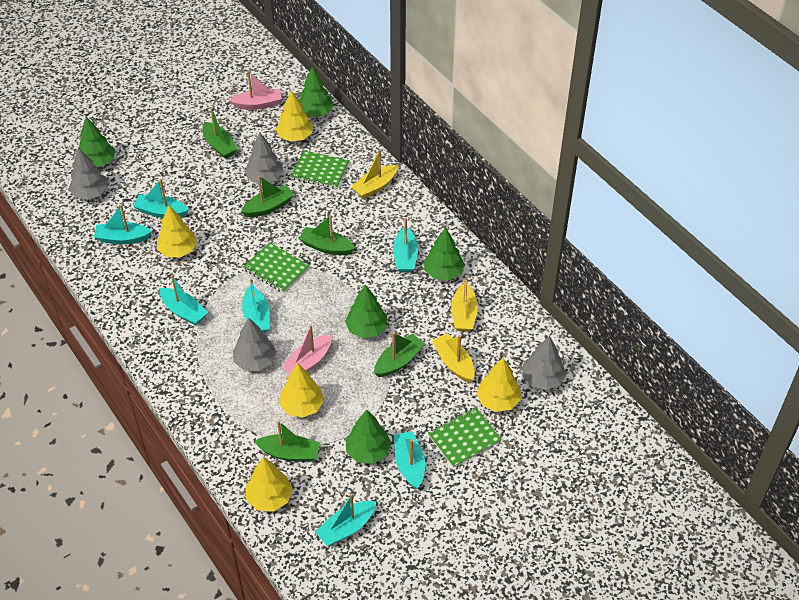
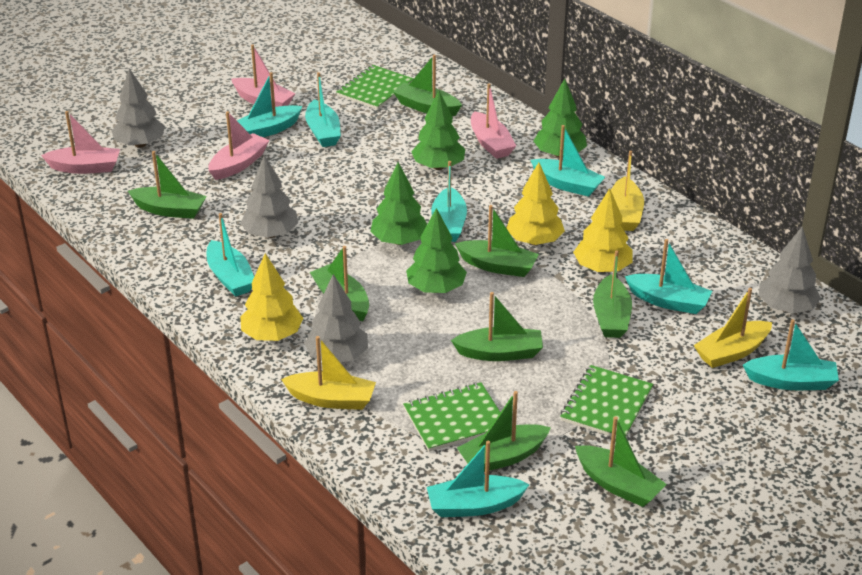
green boat: [203,108,237,159] [241,176,294,217] [254,421,320,462] [299,215,355,255] [374,332,425,377] = 5 -> [128,151,207,219] [310,246,369,321] [393,55,462,116] [451,292,543,361] [455,205,539,277] [457,391,551,472] [575,416,667,507] [593,250,632,338] = 8
green tree: [79,117,115,167] [298,67,334,117] [345,284,387,338] [346,410,391,464] [424,227,465,280] = 5 -> [370,162,427,245] [406,208,467,293] [411,91,465,170] [534,78,587,158] = 4
pink boat: [229,70,282,110] [282,325,332,373] = 2 -> [41,111,120,174] [208,111,270,180] [231,44,296,107] [471,83,516,159] = 4
turquoise boat: [94,205,152,244] [133,179,189,218] [160,275,208,325] [242,278,270,333] [315,493,376,546] [393,218,418,272] [394,431,425,489] = 7 -> [207,213,254,297] [237,72,303,137] [305,72,341,147] [427,441,530,517] [431,161,467,242] [531,125,605,197] [625,239,712,314] [743,319,839,390] = 8
yellow tree: [157,205,197,257] [246,457,293,511] [276,90,313,141] [279,363,324,418] [477,358,521,412] = 5 -> [240,253,303,341] [507,162,565,245] [573,188,633,272] = 3

